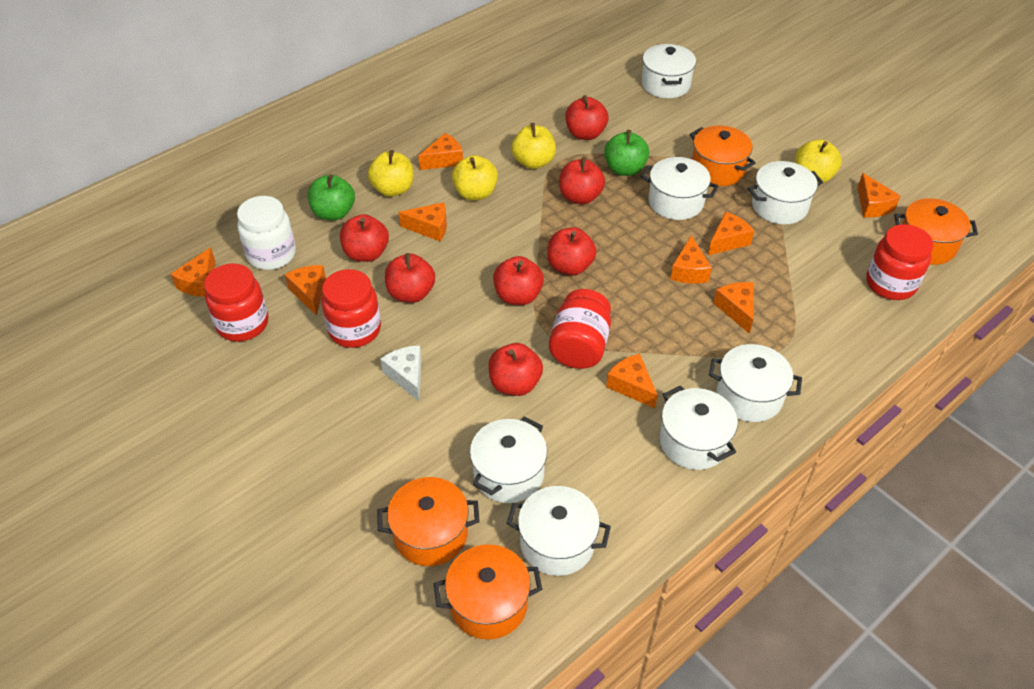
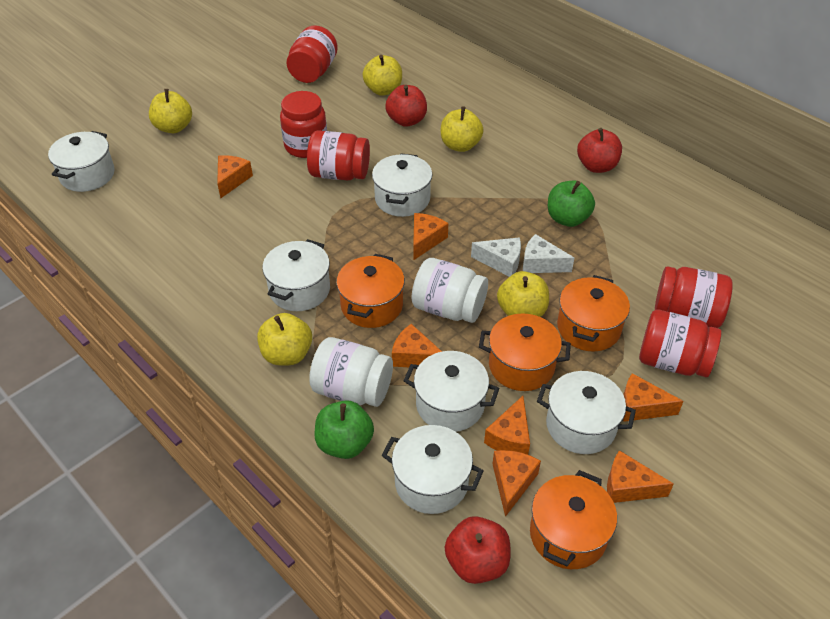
orange cheese: [171,247,216,297] [284,265,326,316] [399,202,447,241] [418,133,463,170] [606,354,658,408] [670,235,712,284] [708,212,754,255] [713,282,754,334] [857,173,900,218] = 9 -> [217,155,253,198] [392,324,442,367] [413,213,448,260] [484,396,530,455] [492,450,541,517] [607,450,674,503] [623,373,684,422] = 7
red apple: [340,214,389,262] [385,253,435,303] [488,343,543,396] [493,256,544,305] [547,227,597,275] [559,157,605,204] [565,95,608,140] = 7 -> [385,85,427,127] [445,516,511,584] [577,128,622,173] = 3
red jar: [204,263,268,342] [322,269,381,348] [549,289,611,369] [866,224,933,300] = 4 -> [280,91,327,158] [286,25,338,83] [307,130,370,180] [639,310,721,377] [655,266,733,328] = 5
white cheese: [380,345,422,401] = 1 -> [471,237,521,277] [523,234,574,273] = 2
white jar: [237,196,296,270] = 1 -> [309,337,393,407] [412,258,488,323] = 2
white pot: [470,416,547,503] [506,486,611,576] [641,157,718,220] [642,44,696,98] [660,385,738,470] [709,344,802,422] [748,161,823,224] = 7 -> [48,131,115,192] [262,239,330,311] [372,153,432,217] [382,425,483,514] [404,351,499,432] [537,371,636,454] = 6
yellow apple: [368,150,413,197] [452,155,498,200] [512,123,556,169] [795,139,842,183] = 4 -> [149,89,192,133] [257,313,312,365] [363,55,402,96] [441,106,483,152] [497,271,549,317] = 5

